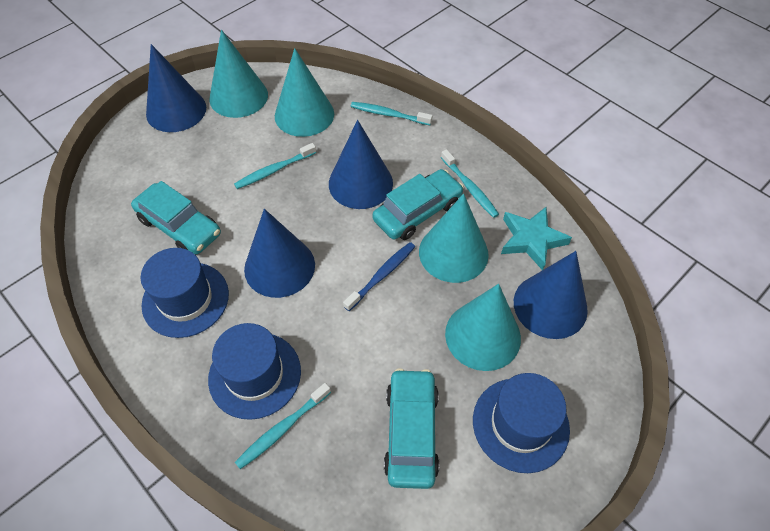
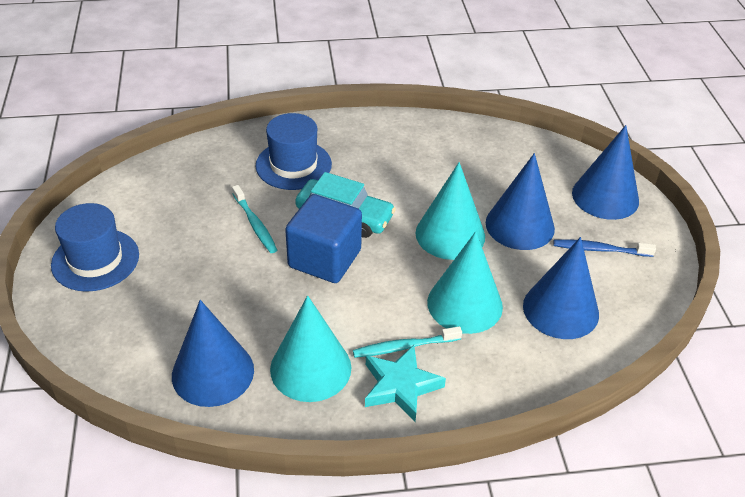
blue cube: none = 0 -> [285,194,362,283] = 1
blue hat: [141,248,229,338] [208,323,301,420] [473,373,570,473] = 3 -> [51,203,139,292] [256,113,332,190] = 2
turquoise car: [131,181,221,254] [372,169,464,240] [384,368,439,489] = 3 -> [295,172,396,238] = 1
turquoise cone: [209,30,268,118] [275,48,334,137] [419,194,489,283] [445,284,521,371] = 4 -> [270,295,351,402] [415,162,485,260] [427,231,503,334] = 3
turquoise toothbrush: [234,143,316,189] [235,383,331,469] [351,102,432,125] [441,149,499,218] = 4 -> [232,185,277,253] [353,326,462,358] = 2

